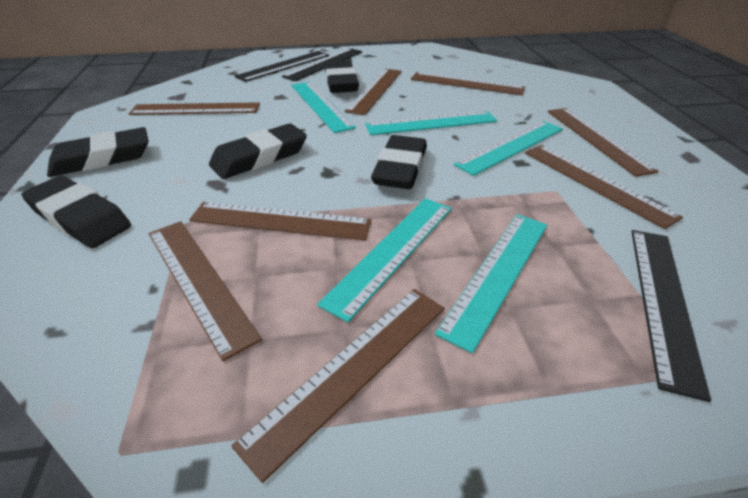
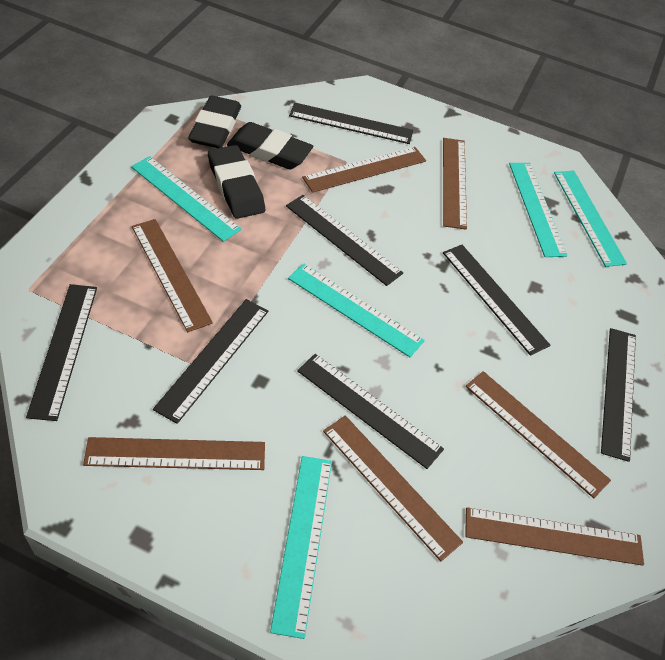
black eraser: [21,176,131,248] [47,127,148,177] [209,123,307,179] [325,61,359,93] [371,135,427,189] = 5 -> [188,96,241,148] [208,145,265,219] [227,122,313,169] = 3
black ruler: [235,51,329,82] [282,48,363,81] [632,230,711,402] = 3 -> [26,284,97,421] [153,299,268,424] [286,195,403,286] [289,103,413,144] [297,354,444,469] [443,245,551,356] [601,328,636,462] = 7
brown ruler: [129,102,260,115] [149,221,262,361] [189,202,371,240] [232,289,445,483] [345,69,402,115] [411,72,525,95] [525,145,683,229] [548,108,659,177] = 8 -> [83,437,265,470] [132,219,213,332] [302,147,426,193] [323,416,463,561] [443,138,467,229] [465,371,611,498] [465,507,644,566] = 7

